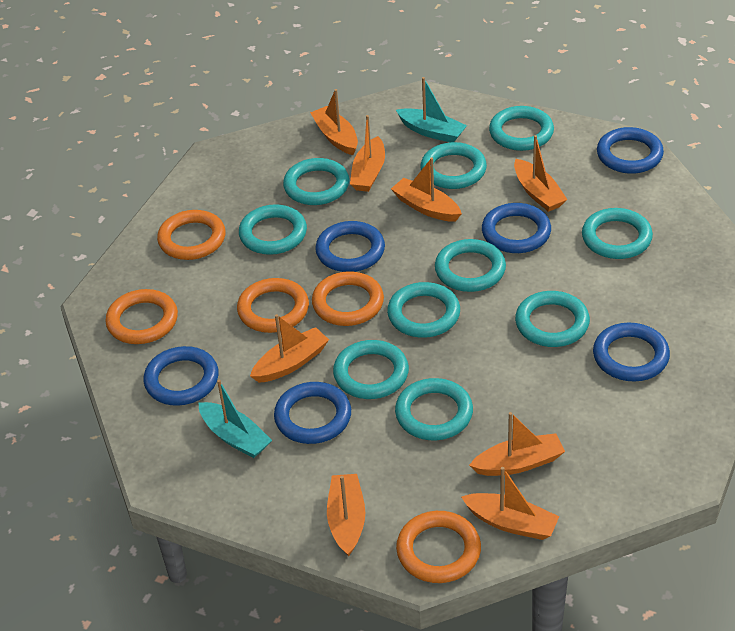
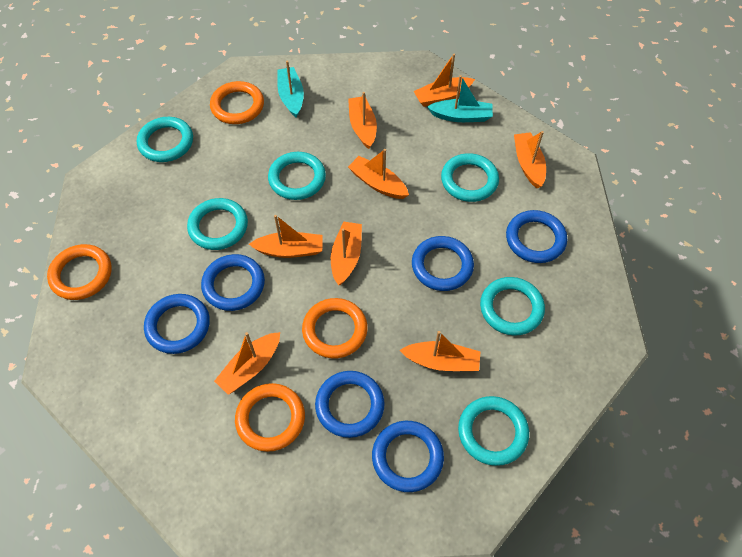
orange ring: [105,289,178,344] [157,210,226,260] [237,278,309,333] [312,271,384,326] [396,511,481,583] = 5 -> [47,244,112,300] [210,81,264,124] [235,383,305,452] [302,298,368,358] = 4
turquoise ring: [239,204,307,255] [283,158,349,205] [333,340,409,399] [387,282,460,338] [395,378,473,440] [420,142,487,189] [435,239,506,292] [489,106,554,151] [515,291,590,347] [582,208,653,259] = 10 -> [137,117,193,162] [187,198,248,250] [268,152,326,200] [441,153,499,202] [458,396,529,466] [480,277,545,336] = 6

